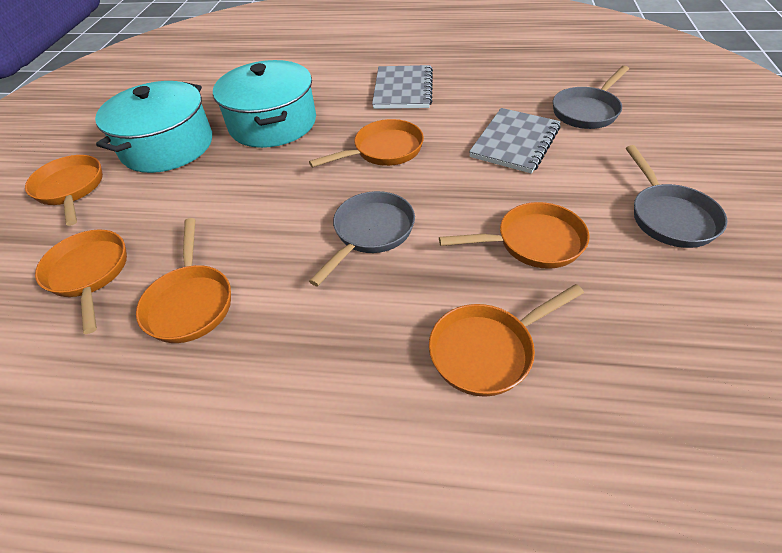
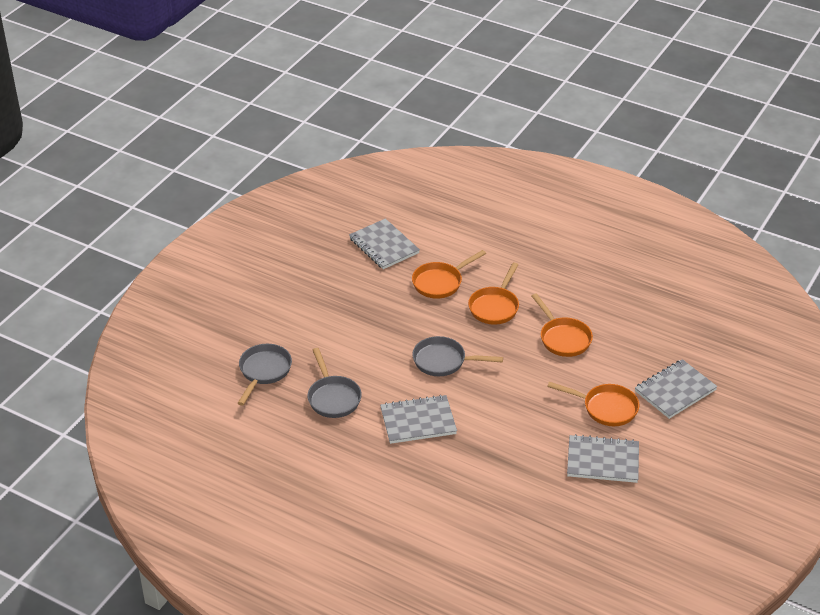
grey notebook: [372,65,433,109] [469,108,561,174] = 2 -> [349,218,420,269] [380,395,457,444] [567,434,639,483] [635,359,718,419] = 4
orange pan: [25,155,103,226] [35,229,127,334] [136,218,231,343] [309,119,424,168] [429,284,584,397] [439,202,590,269] = 6 -> [412,250,486,299] [468,263,519,325] [532,294,593,357] [547,382,639,426] = 4
turquoise pot: [95,81,212,173] [213,60,316,148] = 2 -> none = 0

